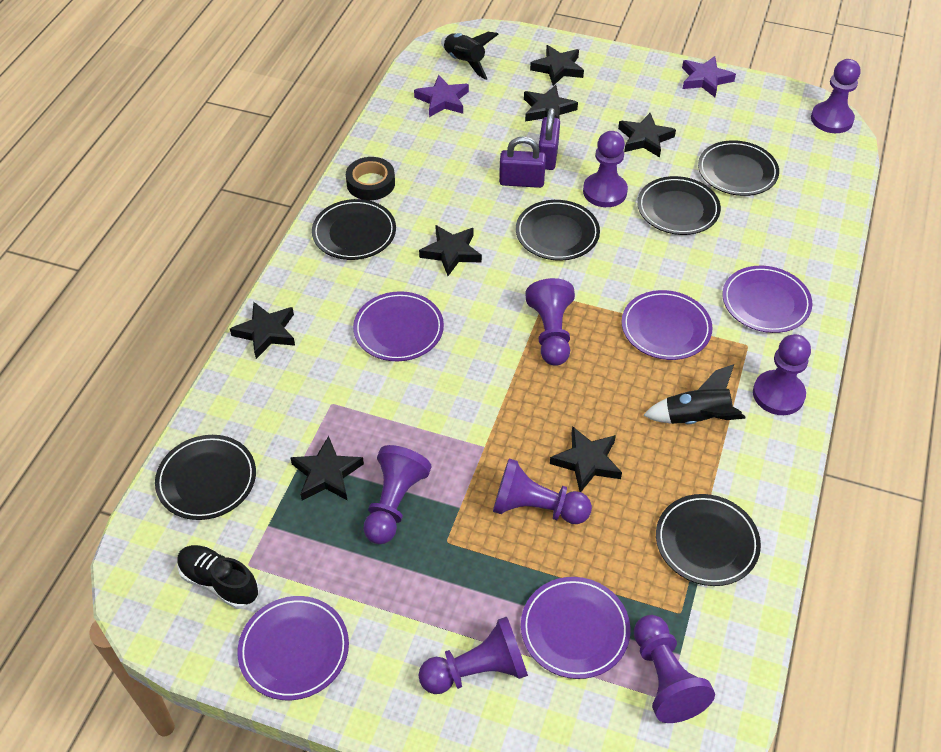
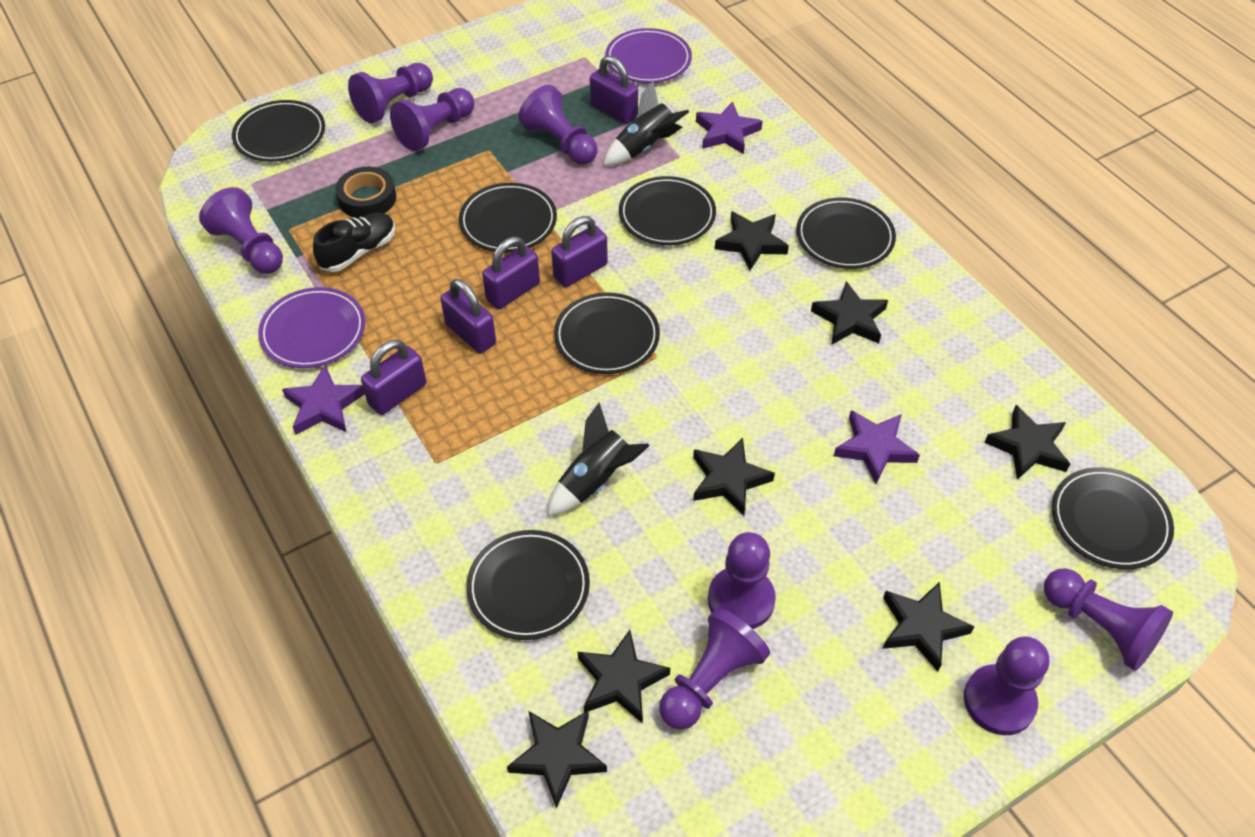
black plate: [155,435,256,520] [312,199,396,260] [516,200,600,261] [637,176,721,235] [656,494,761,586] [698,140,779,196] = 6 -> [232,100,325,162] [459,183,557,252] [466,530,590,640] [554,293,660,374] [619,176,716,245] [796,198,896,269] [1052,467,1174,569] = 7
purple padlock: [499,136,546,188] [539,108,560,170] = 2 -> [361,340,426,415] [441,279,496,353] [482,237,540,309] [551,216,608,287] [590,56,638,124] = 5
purple plate: [237,596,349,700] [353,291,444,361] [521,577,631,679] [622,290,712,360] [723,266,812,333] = 5 -> [258,287,365,368] [605,28,692,83] = 2
purple star: [414,75,469,117] [682,56,736,97] = 2 -> [282,365,365,435] [696,101,763,154] [834,410,920,484] = 3

